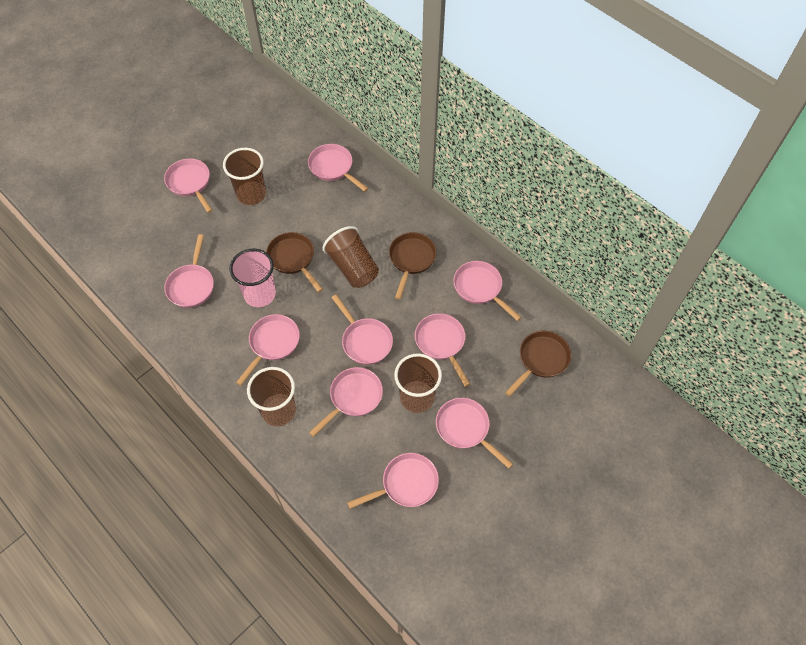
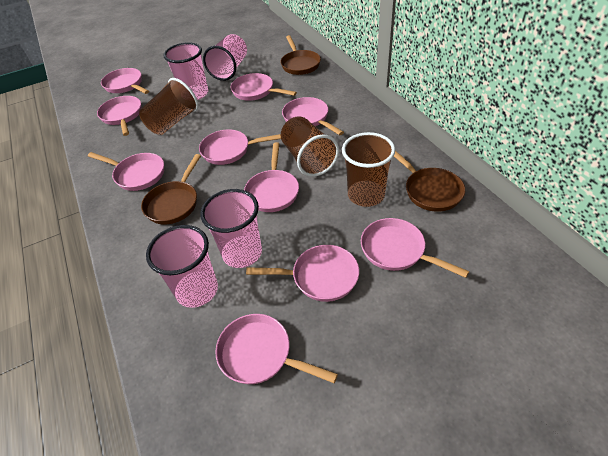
brown cup: [223,148,266,205] [247,367,296,426] [322,226,379,288] [394,354,442,413] = 4 -> [139,78,199,135] [281,116,339,177] [342,132,395,207] = 3
pink cup: [229,249,276,307] = 1 -> [146,225,218,308] [163,42,208,100] [200,189,262,268] [203,34,247,81] = 4

